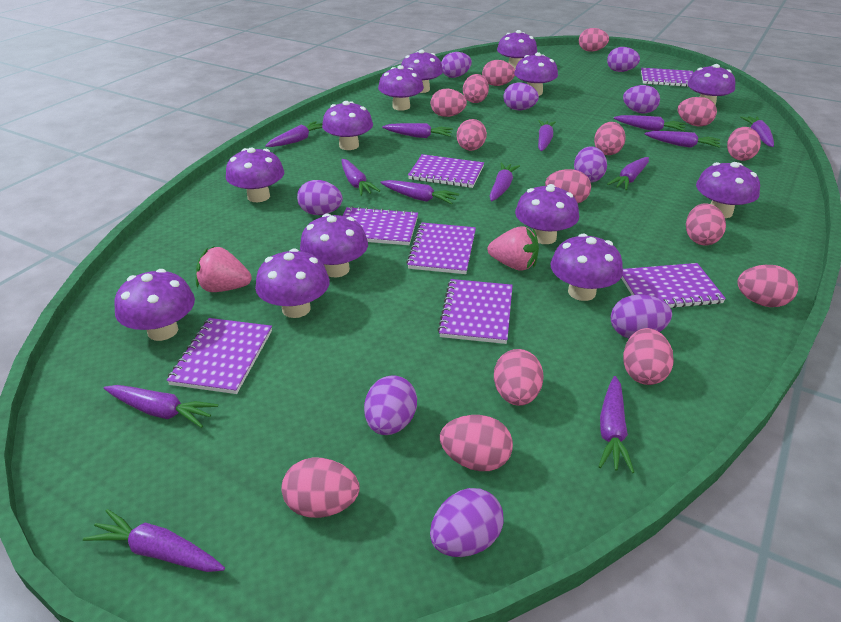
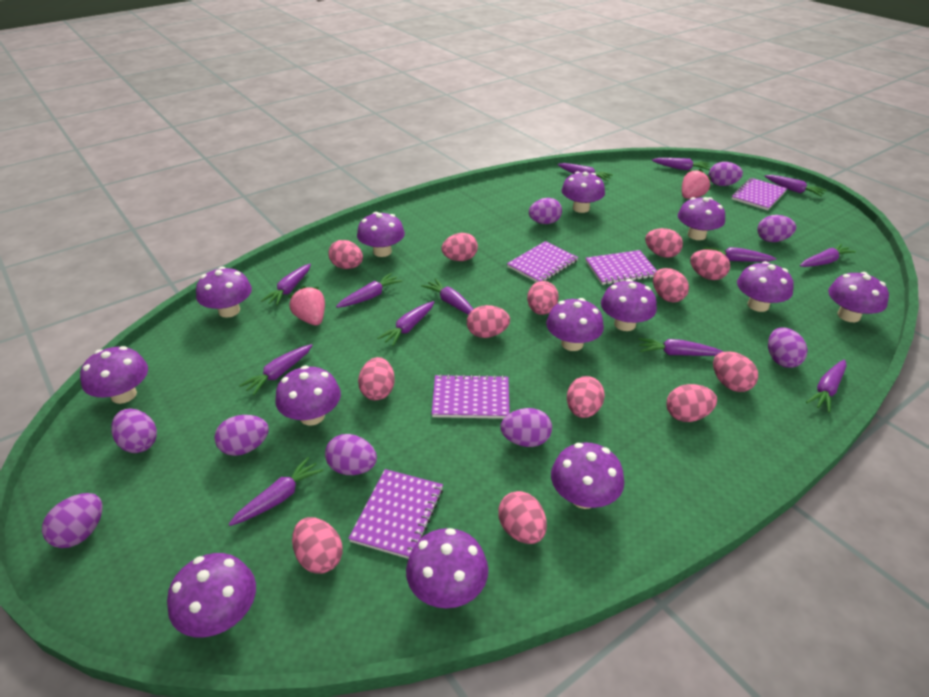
pink egg: [281,458,360,518] [431,89,467,117] [440,415,513,471] [457,119,487,151] [463,74,489,103] [482,60,515,86] [494,349,544,406] [545,169,591,203] [579,28,609,52] [594,122,626,155] [623,328,674,385] [678,97,717,126] [686,203,726,245] [727,127,761,161] [737,265,798,307] = 15 -> [292,517,343,574] [328,240,363,269] [358,357,395,400] [441,233,478,261] [467,305,510,338] [498,491,547,544] [527,281,559,315] [567,376,605,418] [645,228,683,258] [653,268,689,302] [666,384,717,422] [690,249,730,280] [713,351,758,392] = 13
purple notebook: [167,318,272,394] [343,206,418,245] [406,222,476,274] [408,154,484,188] [438,279,513,344] [621,263,726,308] [641,68,693,87] = 7 -> [348,469,443,559] [432,374,510,419] [507,241,578,282] [586,250,657,285] [732,178,787,211] = 5

